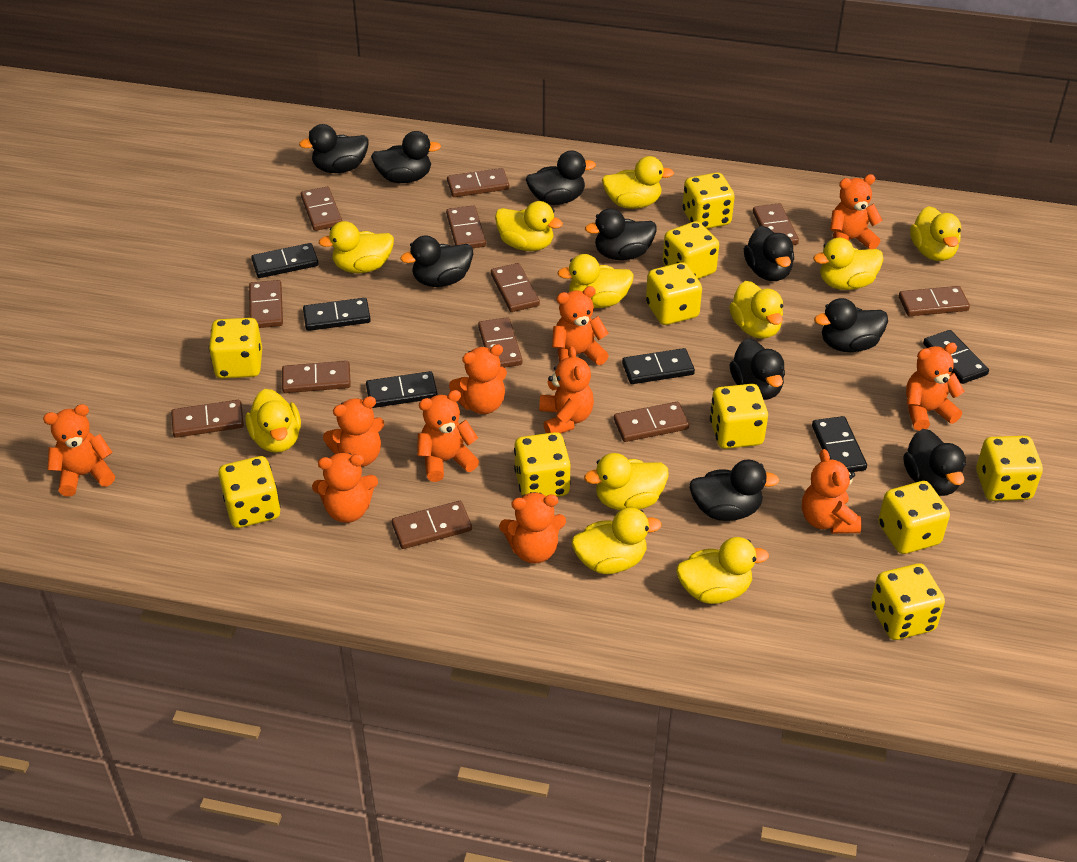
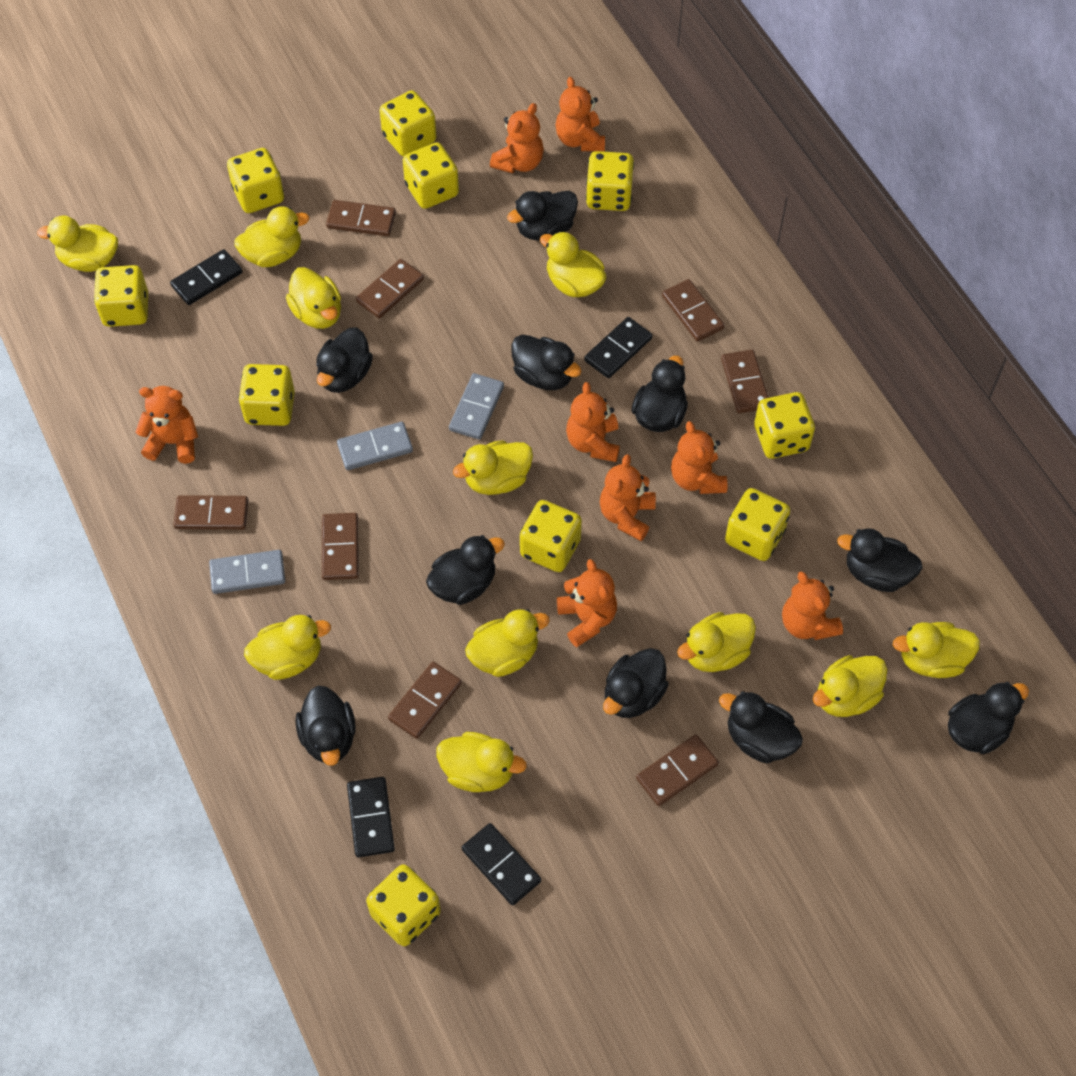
black domino: [251,243,319,278] [303,298,371,331] [366,371,438,408] [622,348,695,384] [812,416,867,472] [923,330,989,384] = 6 -> [170,249,243,305] [347,777,395,857] [462,823,541,906] [584,317,652,378] = 4
brown domino: [171,400,244,438] [249,280,283,328] [282,361,351,393] [301,187,342,231] [392,501,472,549] [446,206,486,248] [447,168,509,197] [478,317,522,368] [491,263,540,312] [614,402,689,442] [753,203,799,245] [899,286,970,316] = 12 -> [173,495,248,530] [322,513,359,580] [326,200,396,236] [356,259,424,319] [388,662,462,739] [636,734,719,806] [662,279,725,342] [721,350,769,413] = 8
grey domino: none = 0 -> [209,550,285,594] [337,422,413,470] [449,373,504,440] = 3
orange teddy bear: [43,404,115,497] [312,453,378,523] [323,396,384,467] [417,390,479,482] [449,344,507,414] [499,492,566,563] [539,346,594,434] [552,286,609,365] [802,449,862,534] [830,174,883,249] [906,343,964,431] = 11 -> [135,386,198,464] [490,103,544,173] [555,77,605,151] [557,559,617,647] [566,382,620,462] [600,454,656,541] [671,421,727,494] [782,571,843,640] = 8

